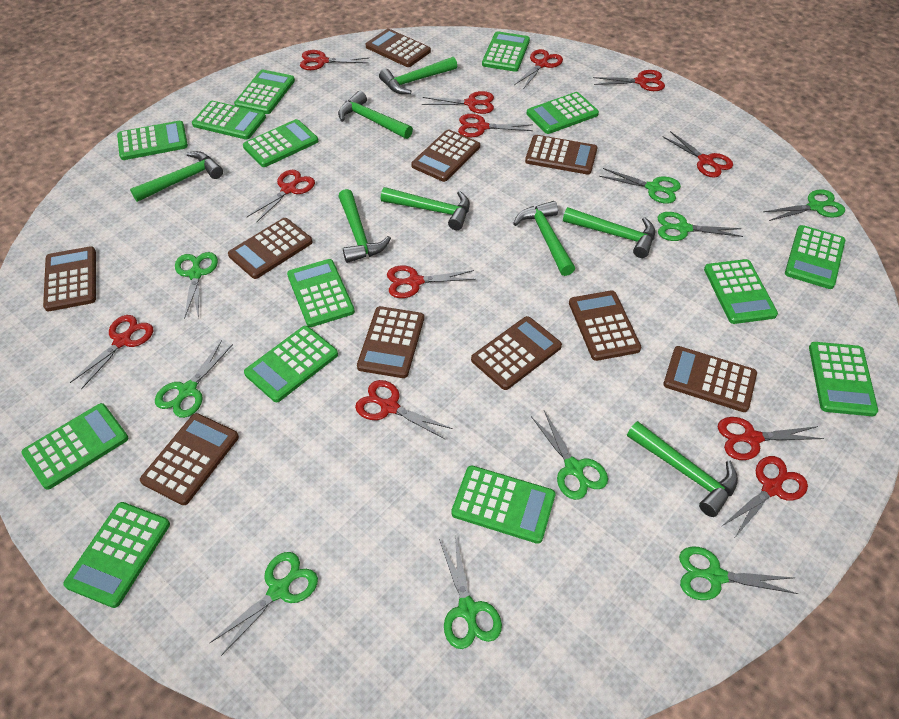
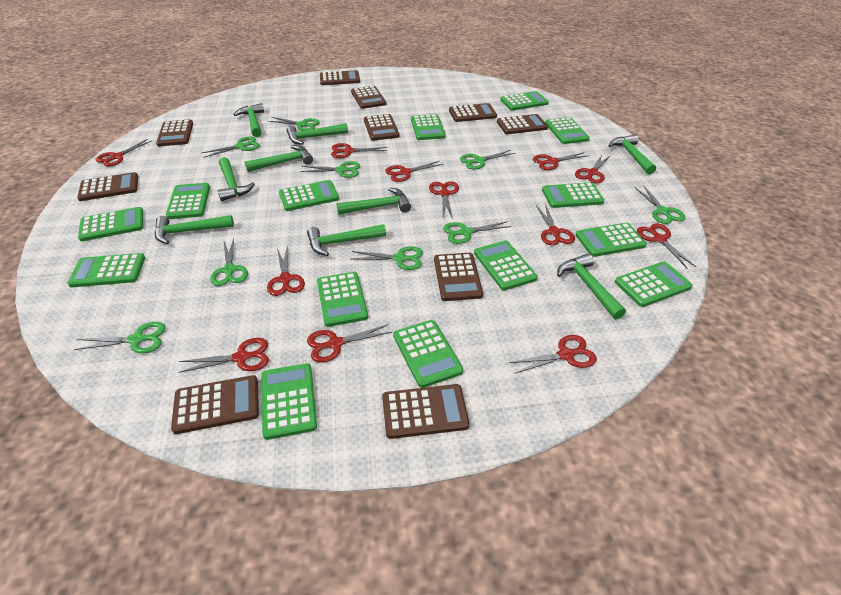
green hammer: [130,151,223,202] [338,91,413,139] [338,189,391,263] [379,57,457,94] [381,187,470,230] [513,201,575,276] [563,207,655,258] [627,421,738,517] = 8 -> [155,215,234,244] [218,157,255,201] [233,103,264,137] [245,145,313,172] [287,123,348,145] [307,224,386,256] [336,188,411,215] [557,253,626,319] [609,134,656,174] = 9

